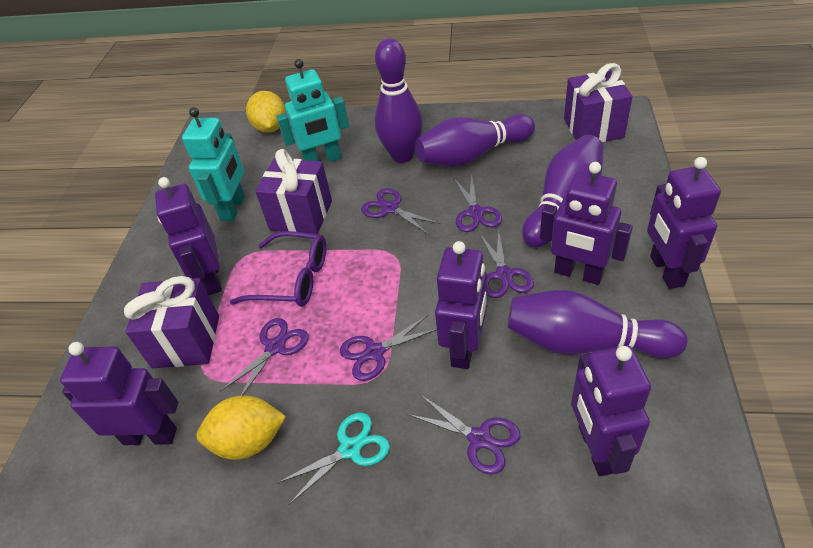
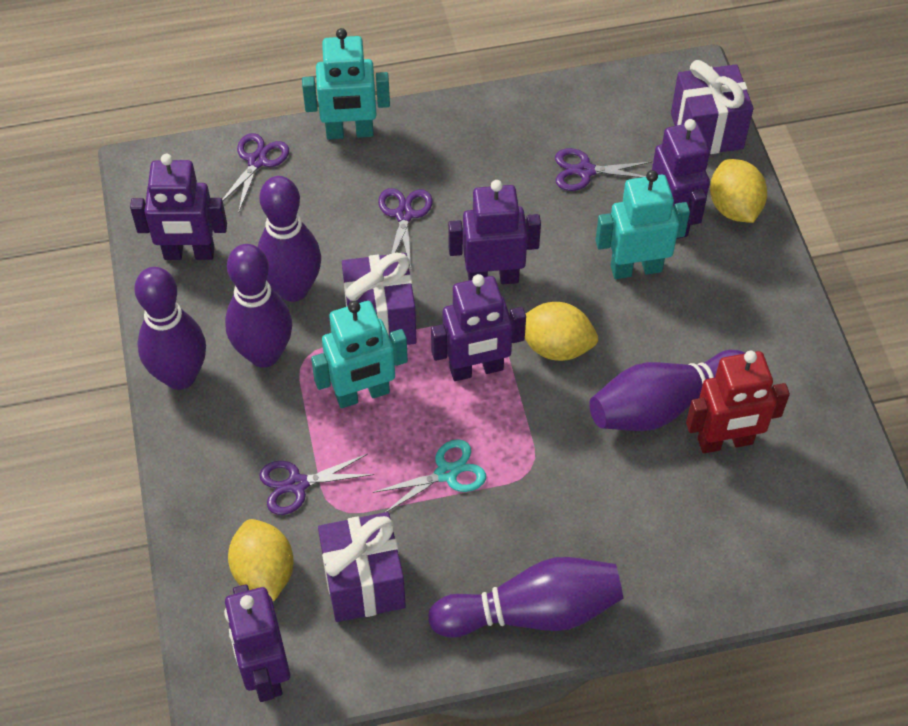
purple bowling pin: [375,38,423,163] [415,114,535,167] [508,290,687,359] [522,135,603,247] = 4 -> [134,267,206,390] [225,244,292,368] [257,176,321,302] [428,557,623,638] [589,350,745,431] = 5
purple glasses: [230,231,326,307] = 1 -> none = 0
purple robot: [60,342,179,445] [155,177,222,295] [435,241,487,369] [540,162,633,285] [571,345,651,476] [647,157,721,289] = 6 -> [130,154,227,260] [224,584,290,702] [431,274,526,381] [448,180,541,284] [652,119,710,239] = 5
purple scissors: [220,318,309,396] [340,314,437,381] [361,188,441,235] [407,394,520,475] [454,174,502,232] [479,228,534,298] = 6 -> [222,133,289,214] [259,454,375,515] [378,188,433,268] [555,148,652,191] = 4
red robot: none = 0 -> [686,351,790,453] = 1
turquoise robot: [182,107,245,221] [276,59,349,162] = 2 -> [302,28,390,139] [311,301,408,408] [595,170,690,279] = 3
yellow lemon: [197,396,286,460] [246,91,286,133] = 2 -> [228,519,294,601] [525,302,598,361] [710,159,767,223] = 3

